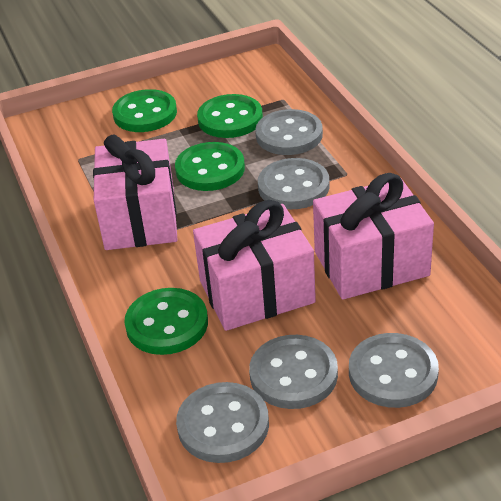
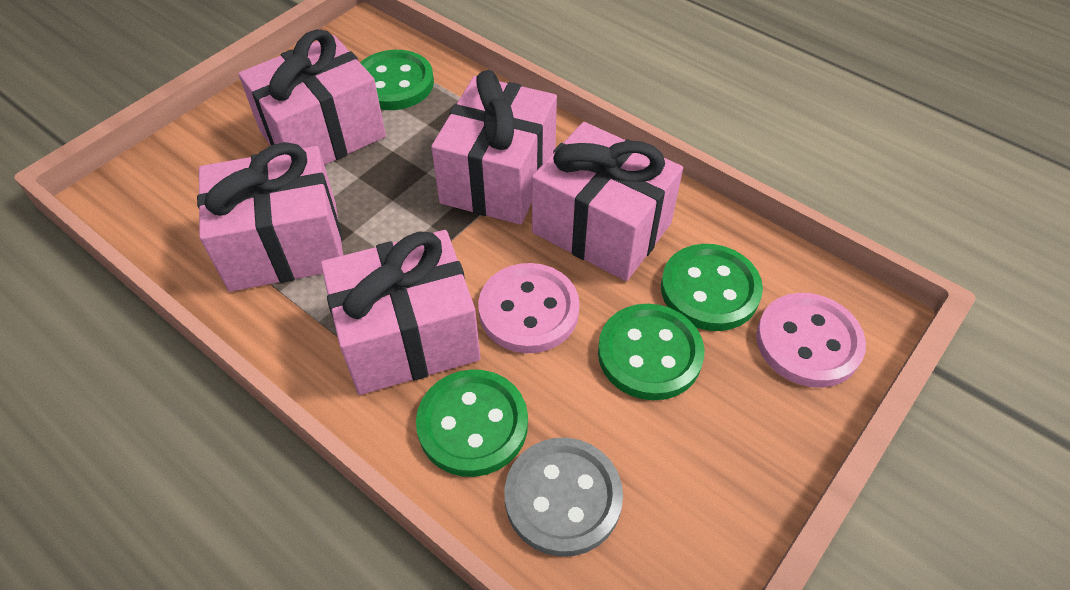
grey button: [176,382,269,463] [249,335,338,409] [255,109,323,155] [258,158,330,209] [349,333,439,408] = 5 -> [505,438,623,557] = 1
pink button: none = 0 -> [478,263,580,353] [756,293,866,388] = 2
pink gift: [93,134,178,250] [193,200,316,331] [313,173,434,300] = 3 -> [197,142,343,292] [238,29,386,165] [321,230,480,395] [431,70,557,225] [532,122,683,281] = 5

